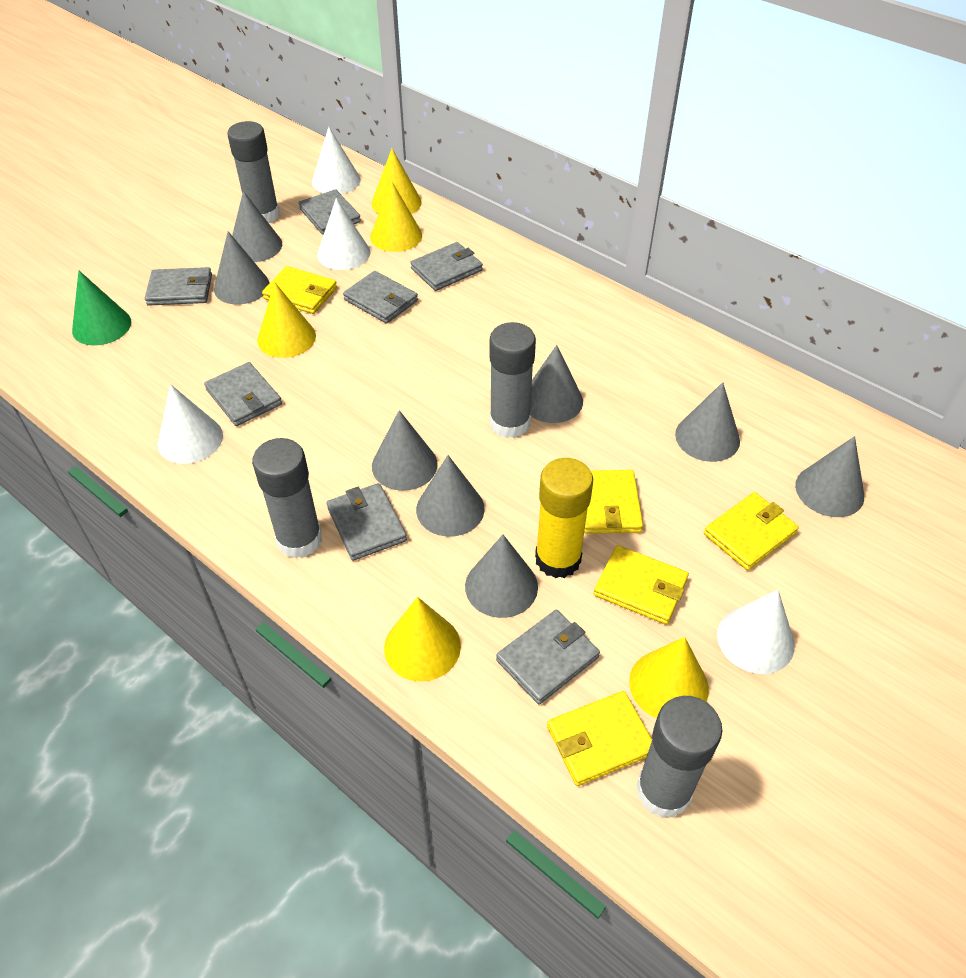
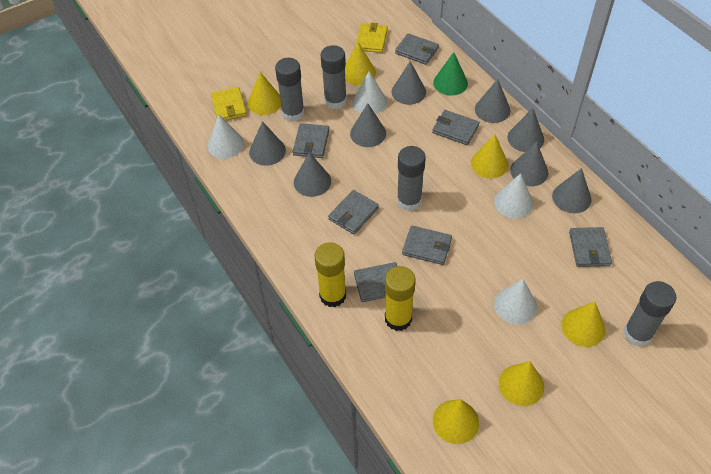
yellow cone: [257,282,316,358] [370,181,422,252] [372,149,421,214] [384,597,461,682] [629,637,709,718] = 5 -> [248,72,281,115] [345,42,376,85] [433,399,479,444] [471,134,508,179] [499,361,544,406] [561,301,605,347] = 6
yellow glue stick: [535,458,593,578] = 1 -> [315,242,346,307] [385,266,416,331] = 2
yellow wallet: [262,266,337,314] [547,691,652,786] [584,470,643,534] [594,545,689,625] [704,492,799,570] = 5 -> [211,87,247,121] [355,23,388,53] = 2

